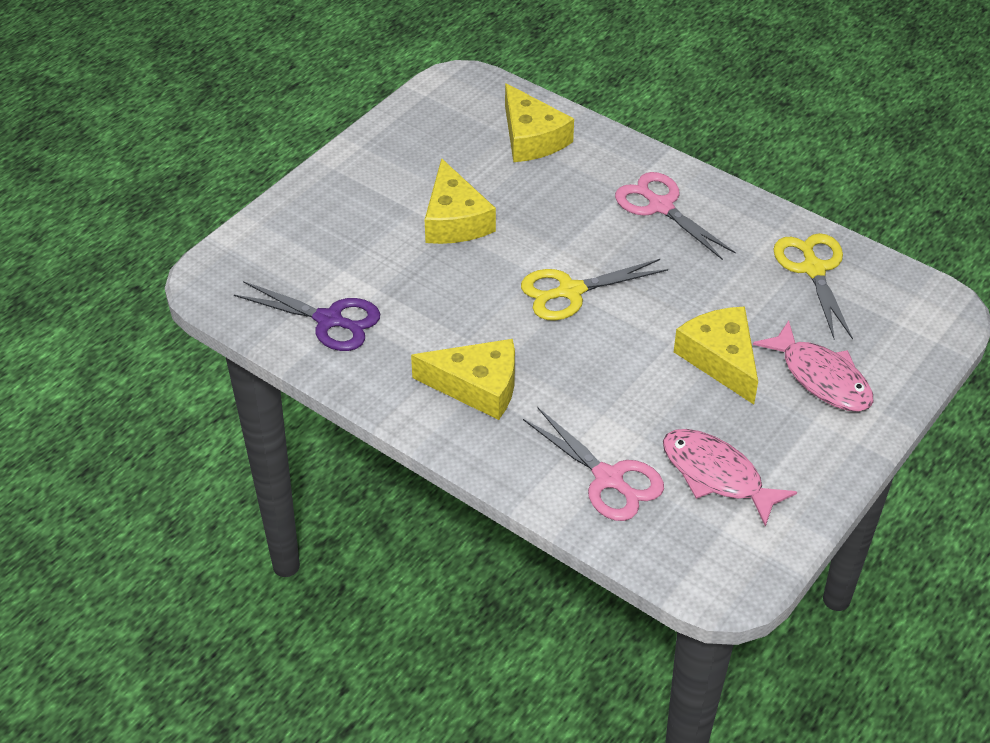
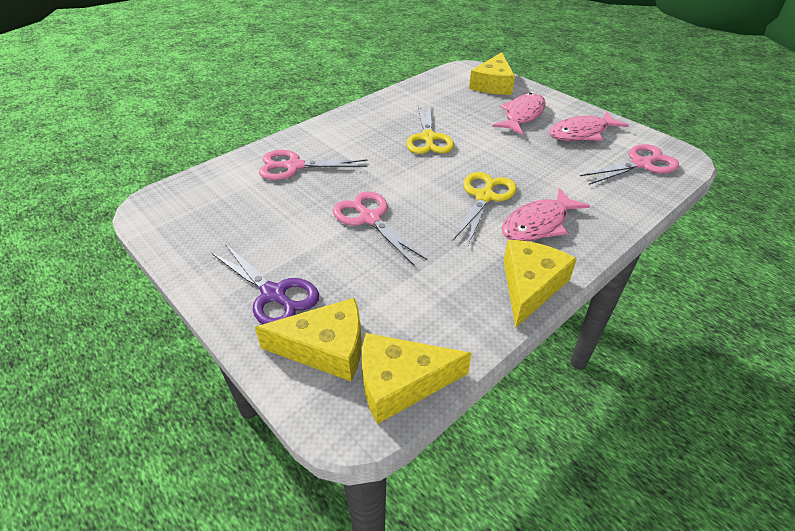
pink fish: [663,429,797,527] [753,321,873,412] = 2 -> [492,93,546,135] [502,188,590,241] [549,111,629,141] = 3
pink scissors: [523,408,664,521] [615,172,736,260] = 2 -> [259,150,367,180] [333,191,428,265] [580,144,679,185] = 3

